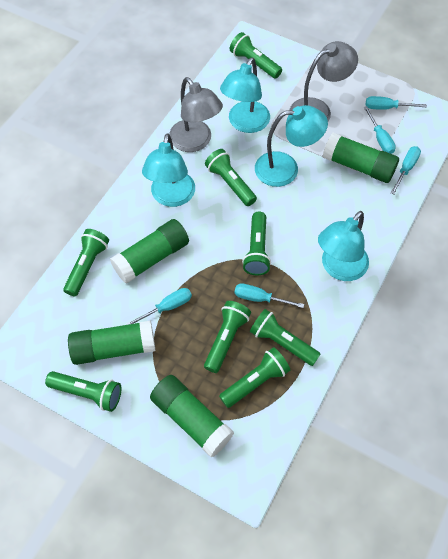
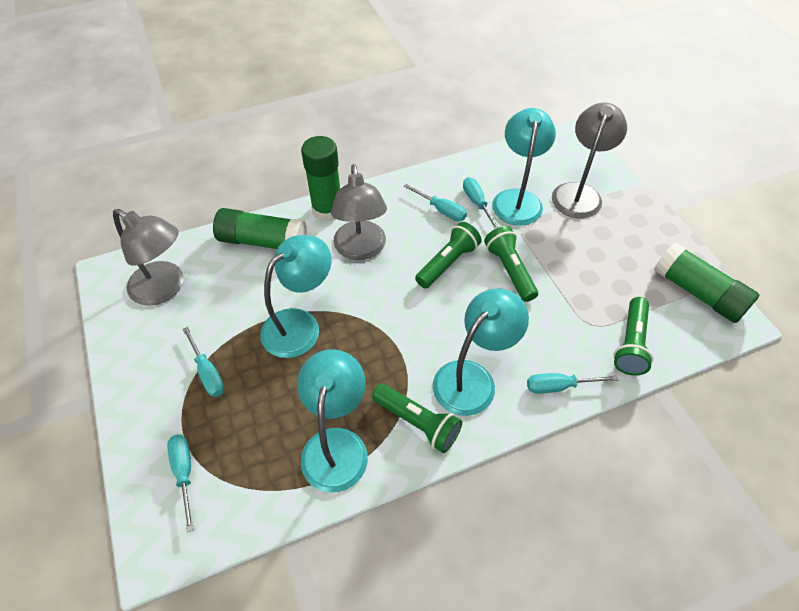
green flashlight: [45,371,122,412] [63,229,109,297] [204,301,251,373] [205,149,257,206] [219,347,290,408] [230,32,282,79] [242,212,271,275] [250,309,321,366] = 8 -> [372,384,462,453] [415,222,482,288] [484,226,538,302] [614,297,653,376] = 4
green glue stick: [68,320,155,365] [110,219,189,284] [150,375,234,458] [323,132,399,183] = 4 -> [213,208,307,249] [301,136,340,222] [654,242,759,323] = 3
grey lamp: [169,77,223,152] [290,41,358,121] = 2 -> [113,209,183,306] [331,164,387,260] [552,103,627,218] = 3

